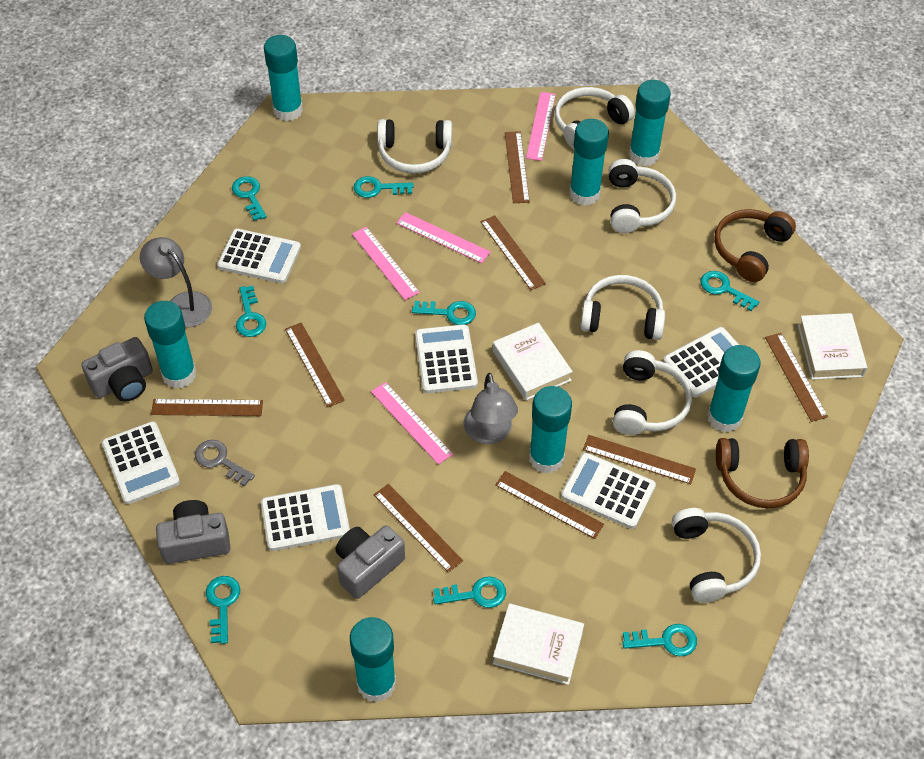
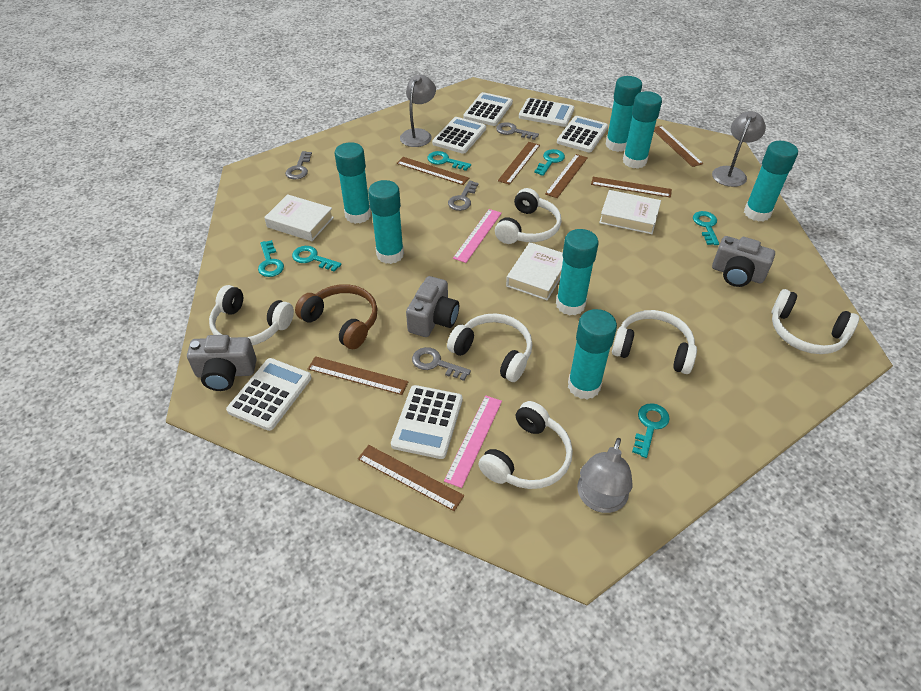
brown headphones: [714,209,796,282] [716,438,809,509] = 2 -> [295,284,378,349] = 1
brown ruler: [151,399,263,416] [285,322,345,407] [374,484,463,573] [480,215,546,290] [495,471,604,539] [505,131,530,203] [583,435,696,484] [765,333,828,422] = 8 -> [308,356,408,395] [358,445,464,511] [396,157,469,185] [498,142,540,185] [545,154,588,198] [591,177,672,198] [654,126,703,167] = 7
grey key: [195,440,255,486] = 1 -> [285,151,312,179] [412,347,471,381] [448,180,479,211] [496,122,539,140] = 4
grey lamp: [140,237,212,328] [463,373,518,444] = 2 -> [400,75,436,147] [577,438,633,513] [712,111,766,187] = 3
pink ruler: [352,227,420,300] [371,382,453,464] [396,212,491,263] [526,92,556,161] = 4 -> [444,395,502,488] [453,209,502,263] = 2
turquoise key: [206,576,240,644] [232,176,267,221] [236,286,266,337] [353,176,414,198] [412,301,476,325] [433,576,506,608] [622,624,697,656] [701,271,759,311] = 8 -> [258,240,284,277] [292,246,342,272] [427,151,471,171] [534,149,565,176] [632,403,670,458] [693,211,719,245] = 6

